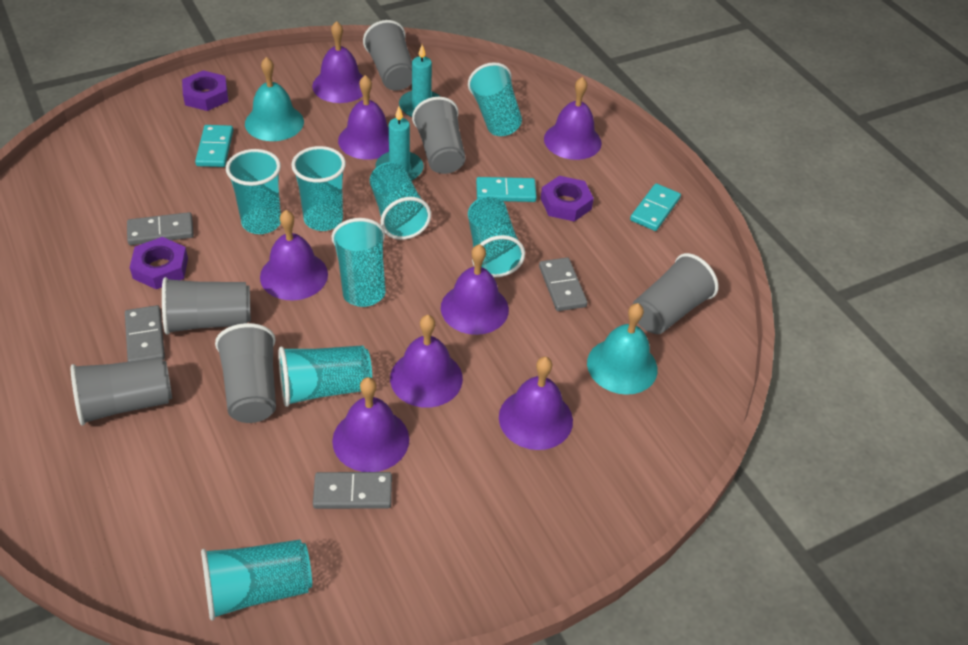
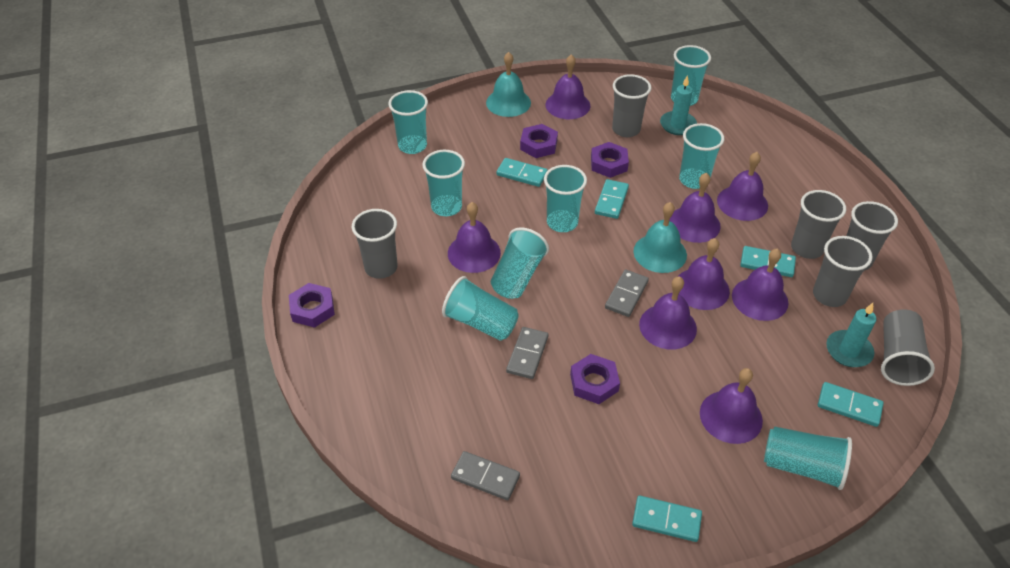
grey domino: [125,305,165,362] [127,212,194,245] [313,472,392,509] [539,257,587,311] = 4 -> [451,451,520,500] [506,327,548,379] [605,270,649,317] = 3
purple nut: [130,237,188,289] [182,70,228,111] [541,176,594,222] = 3 -> [289,283,335,328] [520,124,558,158] [570,354,620,404] [591,142,629,178] = 4
turquoise domino: [195,125,233,167] [476,177,537,202] [630,183,681,231] = 3 -> [496,158,548,187] [595,179,629,219] [632,496,702,542] [740,246,796,277] [818,382,884,427] = 5

